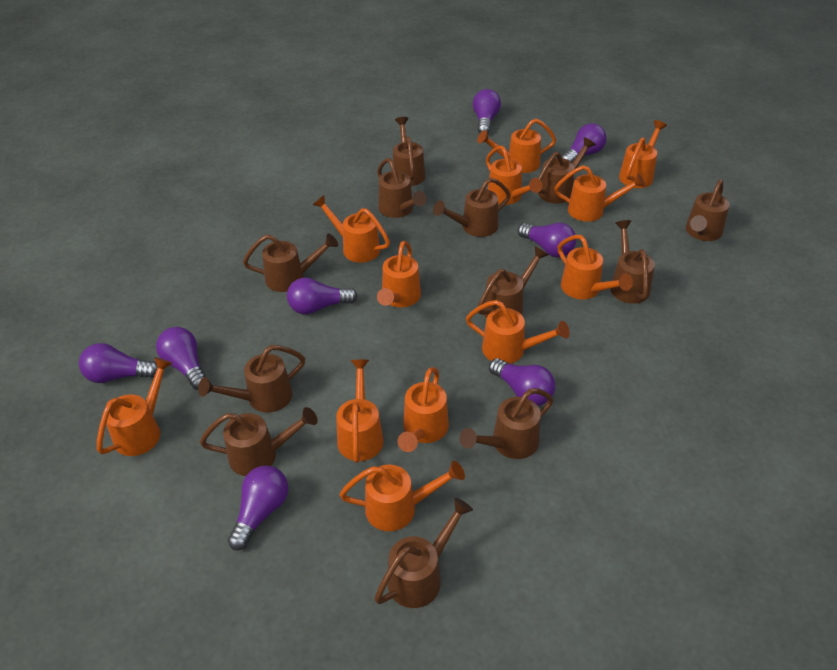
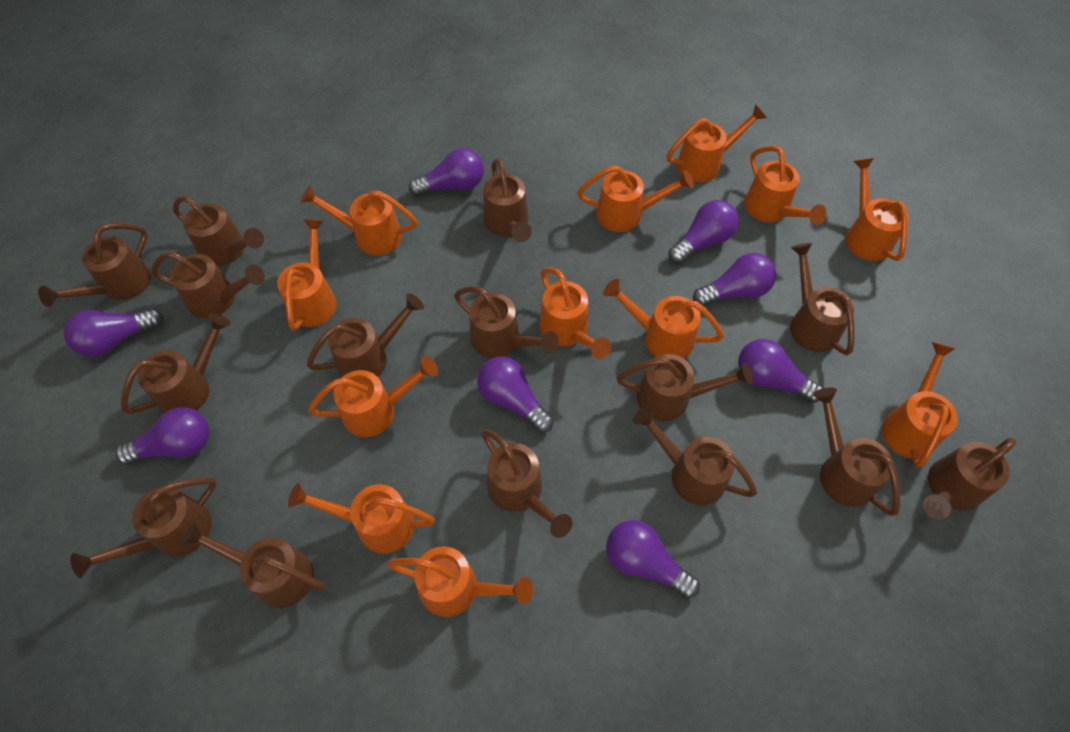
brown watering can: [198,345,305,412] [200,407,318,476] [243,234,338,292] [374,498,473,608] [377,158,427,218] [393,117,425,186] [433,178,511,237] [460,388,553,459] [478,246,548,319] [538,137,596,204] [610,220,655,304] [686,179,730,241] = 12 -> [38,223,151,307] [70,477,217,578] [121,313,231,414] [151,251,265,318] [173,196,264,266] [181,522,325,608] [307,293,424,377] [454,286,559,358] [481,429,572,538] [483,158,532,242] [617,354,753,421] [633,406,757,505] [790,243,855,356] [813,387,901,516] [923,438,1017,519] = 15

